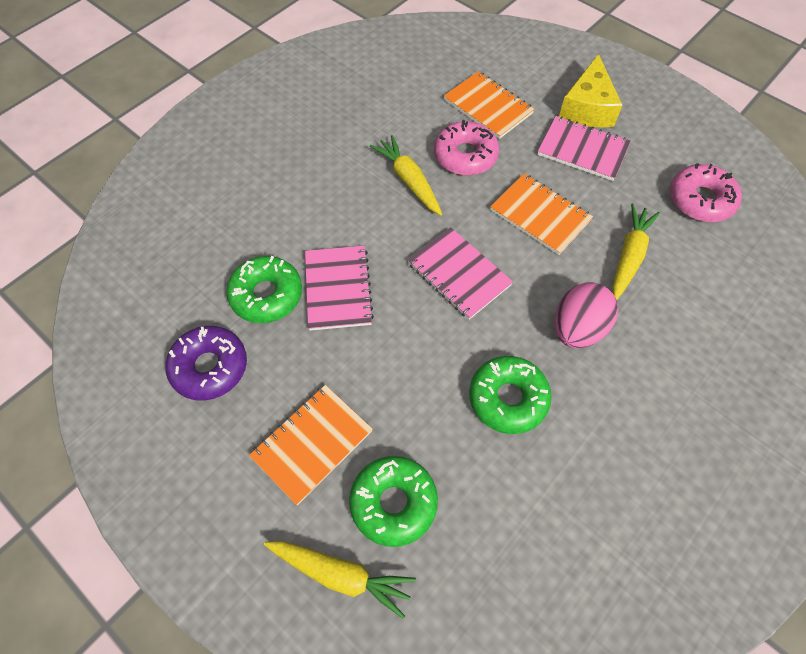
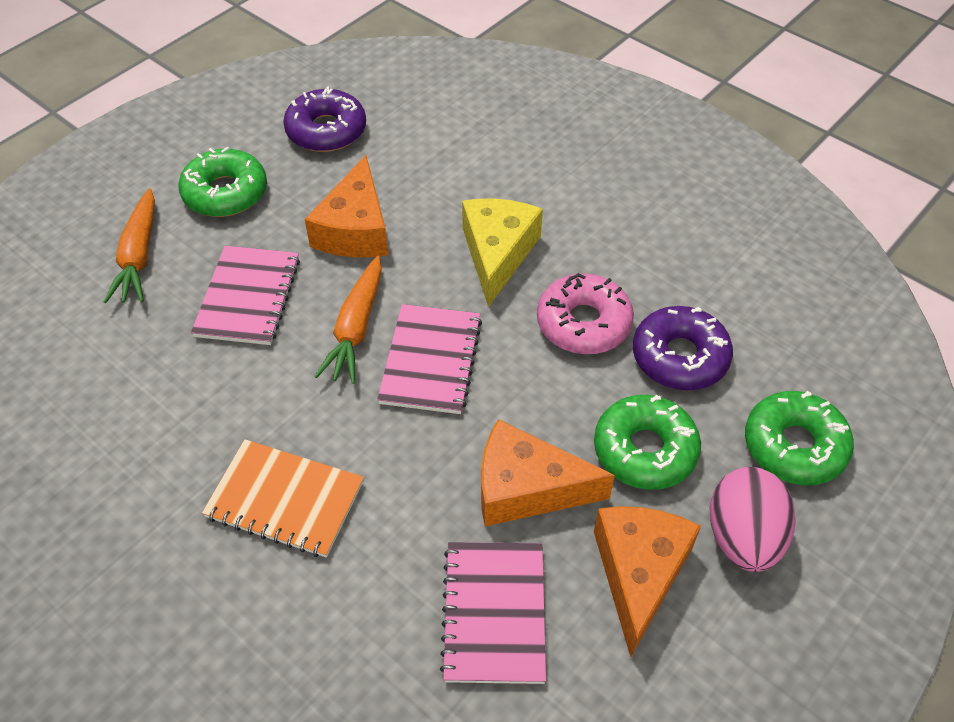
orange carrot: none = 0 -> [104,188,155,303] [314,256,382,384] = 2
orange cheese: none = 0 -> [305,155,388,257] [481,419,615,527] [594,506,701,657] = 3
orange notebook: [249,385,373,505] [444,71,535,139] [490,174,593,255] = 3 -> [202,439,364,558] = 1
pink donut: [434,120,499,176] [670,163,742,222] = 2 -> [537,273,634,354] = 1
purple donut: [165,326,247,401] = 1 -> [283,87,366,152] [633,306,733,390] = 2
yellow carrot: [264,541,416,619] [370,135,442,216] [612,203,660,300] = 3 -> none = 0

